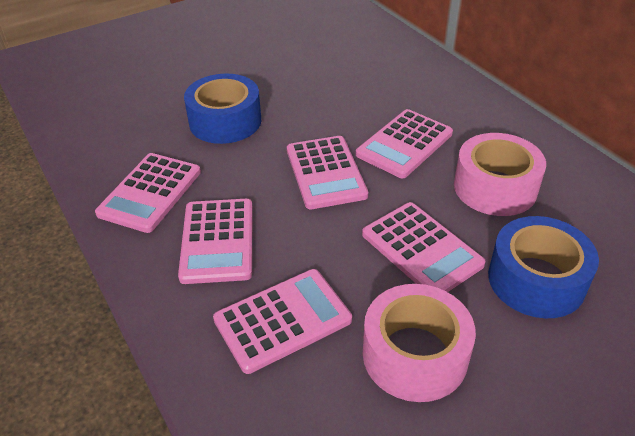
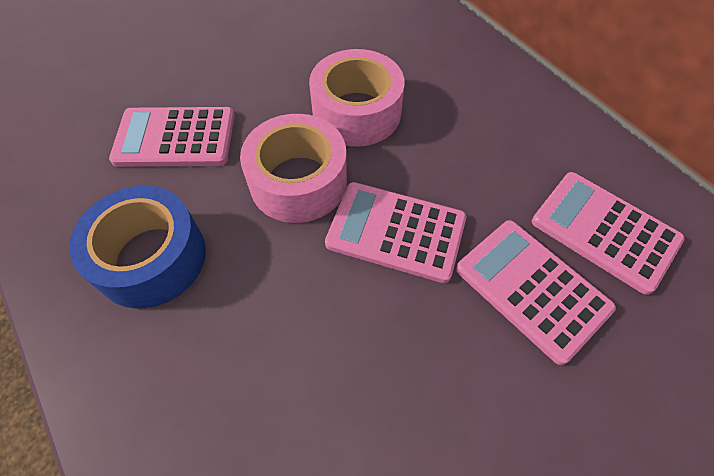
blue tape: [184,74,261,144] [488,216,599,318] = 2 -> [69,186,206,309] = 1
pink calculator: [95,153,201,233] [178,199,253,284] [213,269,352,374] [287,136,368,209] [356,109,453,178] [362,202,486,292] = 6 -> [109,107,234,167] [325,182,466,283] [456,220,616,365] [532,172,685,295] = 4

